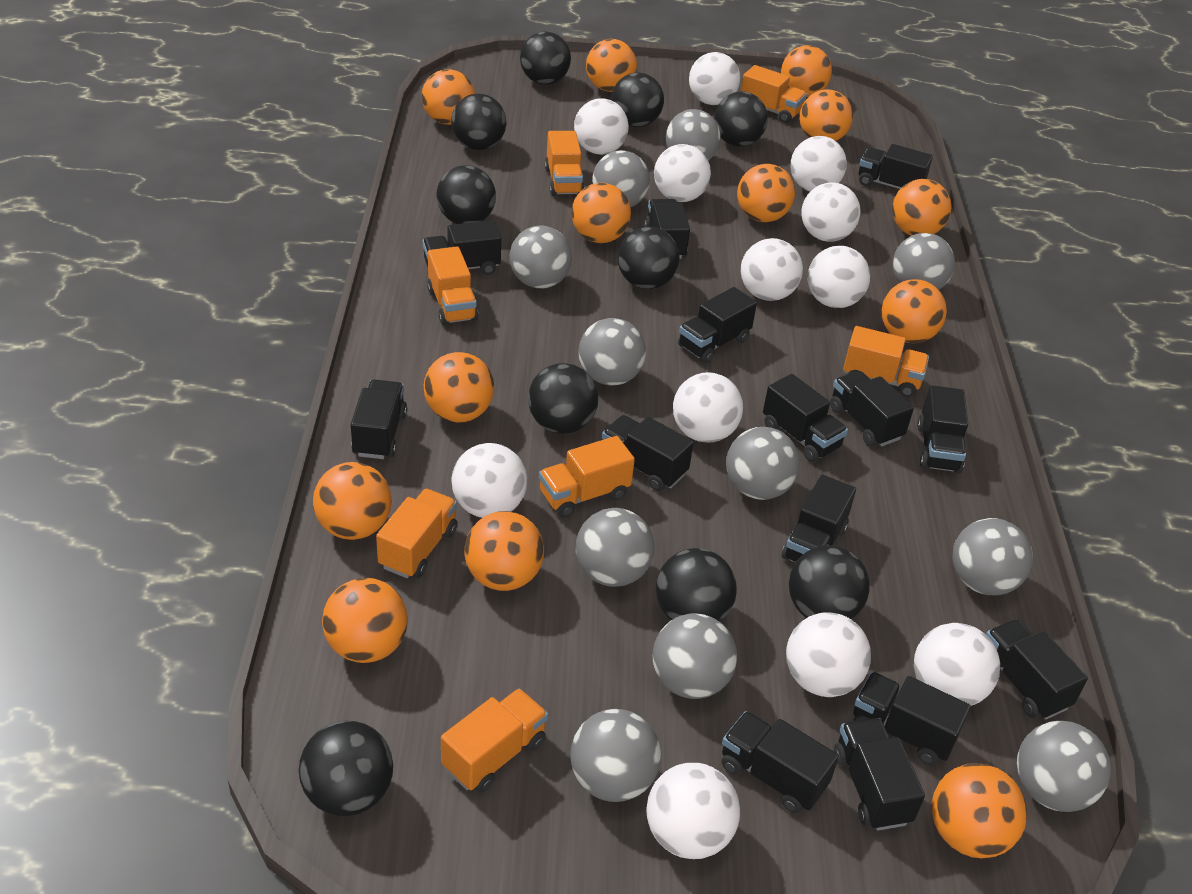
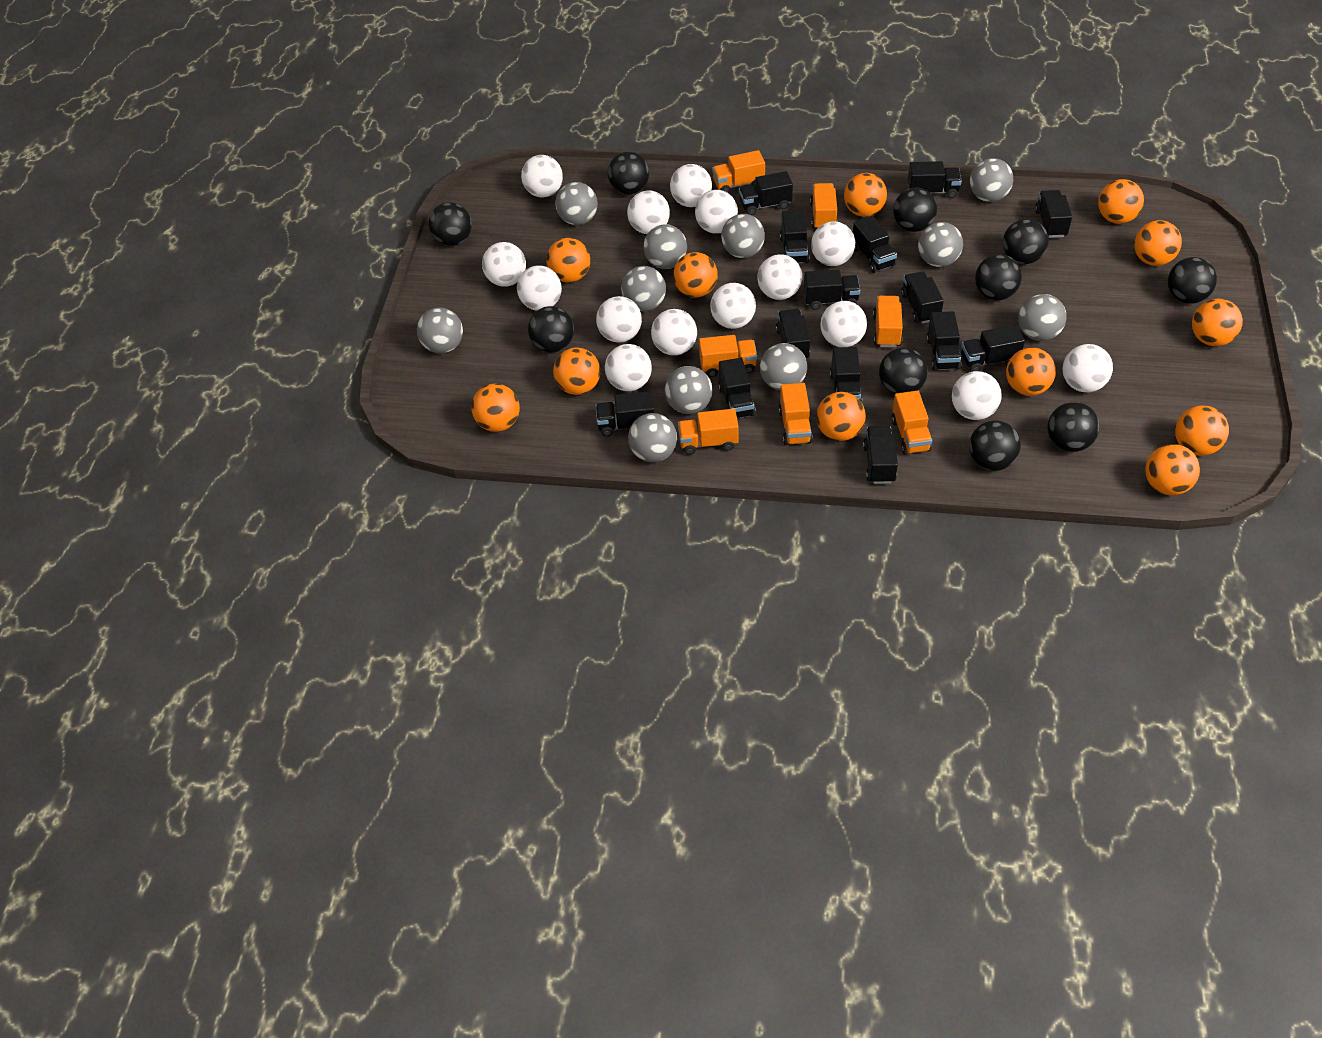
orange ball: [313,462,392,540] [322,578,408,663] [422,69,475,125] [424,352,494,423] [464,511,544,591] [571,183,631,243] [586,39,637,92] [737,164,795,222] [781,45,832,98] [799,89,853,141] [881,279,947,343] [892,179,951,236] [932,763,1027,858] = 13 -> [471,384,520,432] [546,238,590,282] [553,347,600,395] [673,252,718,298] [816,392,866,441] [844,173,887,217] [1006,347,1056,396] [1098,179,1144,224] [1134,220,1182,266] [1145,444,1200,495] [1175,405,1229,456] [1192,299,1243,346] = 12
white ball: [451,443,527,518] [574,98,629,155] [646,763,740,859] [654,144,711,202] [673,372,743,443] [689,52,740,105] [741,238,803,301] [786,612,871,697] [791,136,847,192] [801,182,860,242] [808,246,870,308] [914,623,1000,706] = 12 -> [482,242,526,287] [517,265,562,311] [521,155,563,198] [596,296,642,342] [605,344,652,391] [627,190,670,234] [651,309,697,355] [670,164,712,207] [695,190,738,234] [710,283,756,329] [757,254,802,300] [811,221,855,266] [820,301,867,347] [952,371,1002,420] [1063,344,1113,392] = 15

